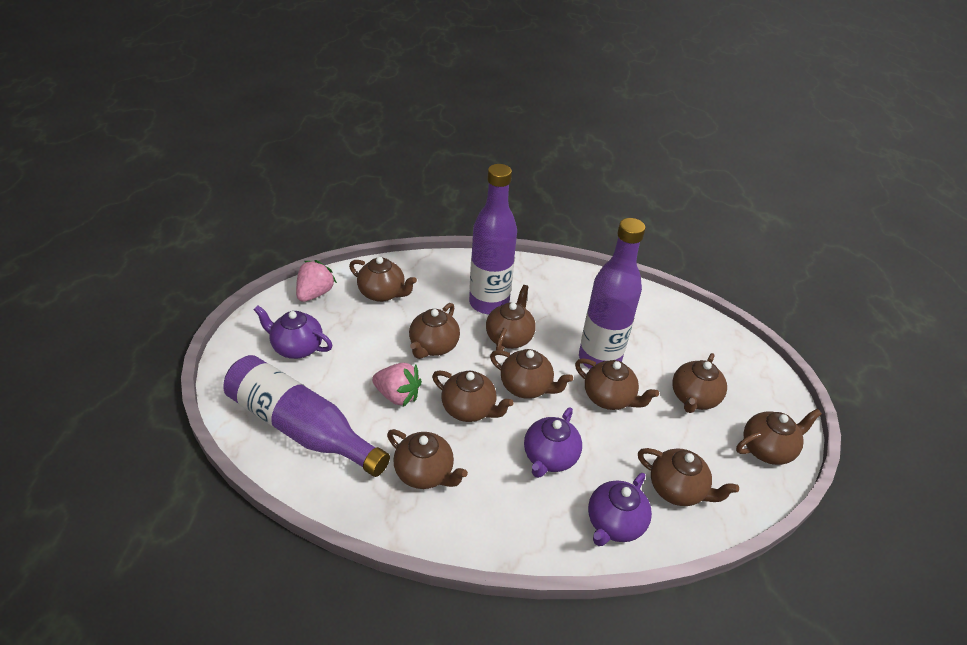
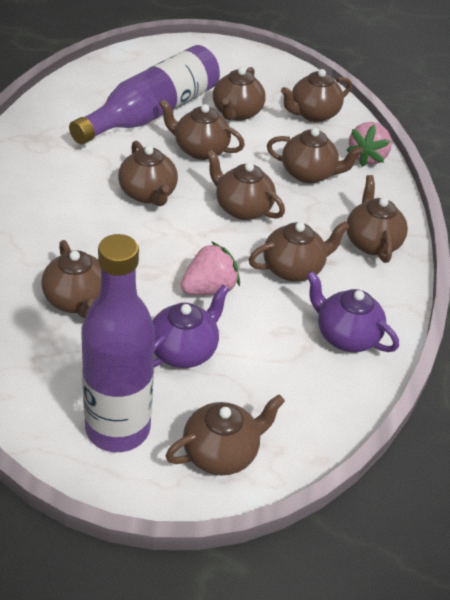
purple bottle: [223,355,390,477] [469,164,517,314] [579,218,646,369] = 3 -> [69,45,220,145] [81,234,155,452] = 2
purple teapot: [253,305,333,359] [524,407,582,478] [588,473,652,546] = 3 -> [153,285,229,368] [306,271,399,352] = 2

